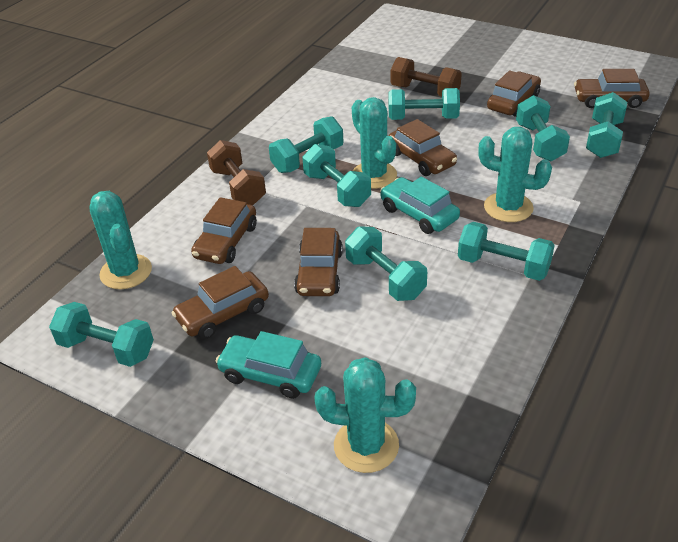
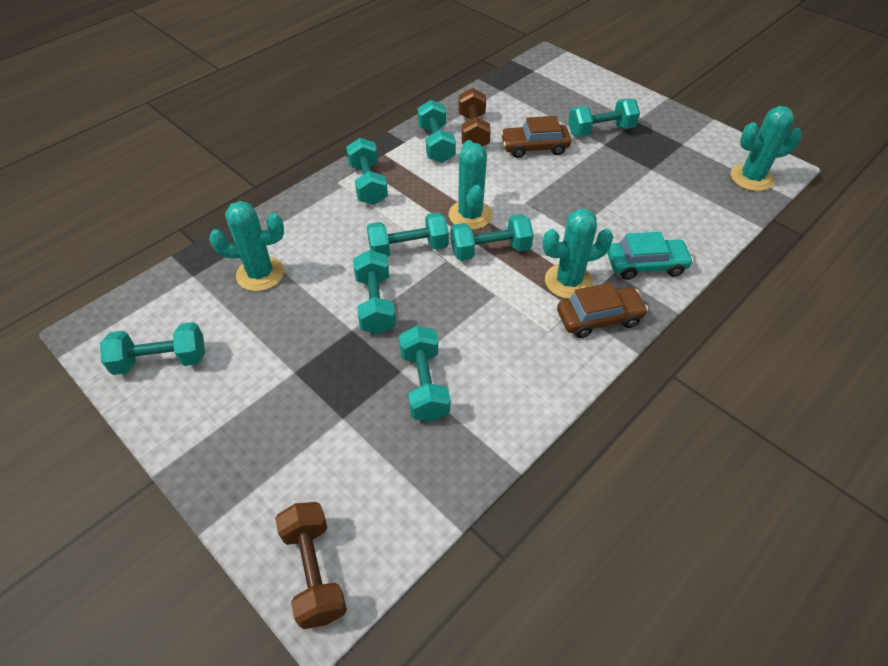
brown car: [172,266,269,339] [191,197,257,264] [294,228,343,296] [389,119,457,176] [487,70,541,117] [574,69,650,108] = 6 -> [501,116,571,158] [557,283,648,338] = 2
turquoise car: [216,331,321,399] [380,177,460,234] = 2 -> [607,232,694,280] = 1

